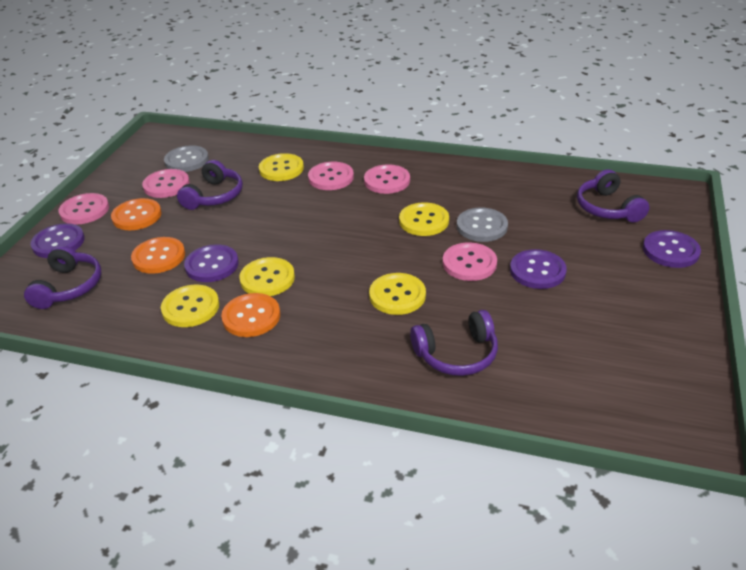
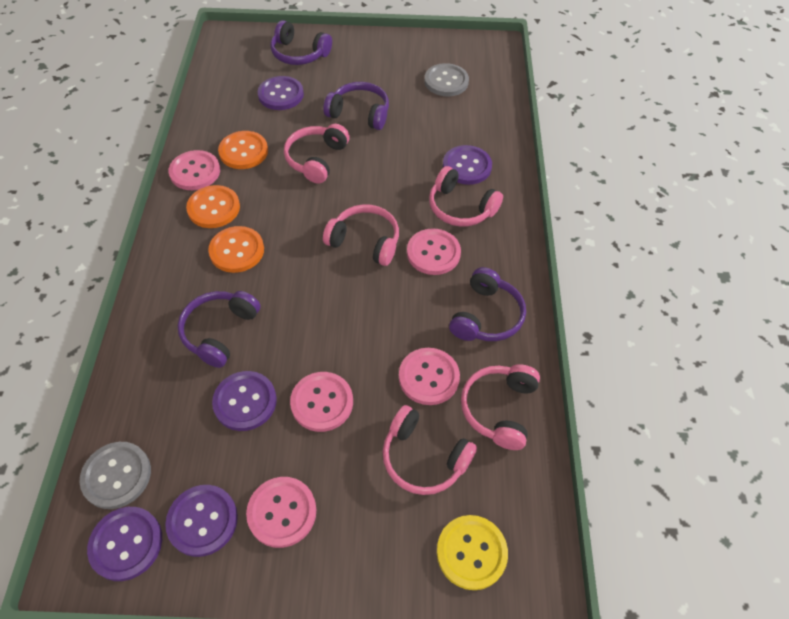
pink headphones: none = 0 -> [284,124,350,184] [323,204,399,266] [382,405,477,495] [429,166,503,227] [461,364,540,450] = 5
purple button: [30,223,85,258] [184,244,239,282] [510,249,567,289] [643,230,701,268] = 4 -> [87,507,162,581] [165,485,238,557] [212,371,277,431] [257,76,304,110] [443,145,492,185] = 5
yellow button: [161,284,219,327] [239,257,295,296] [259,153,304,181] [369,273,426,315] [399,202,449,236] = 5 -> [437,515,508,590] = 1

